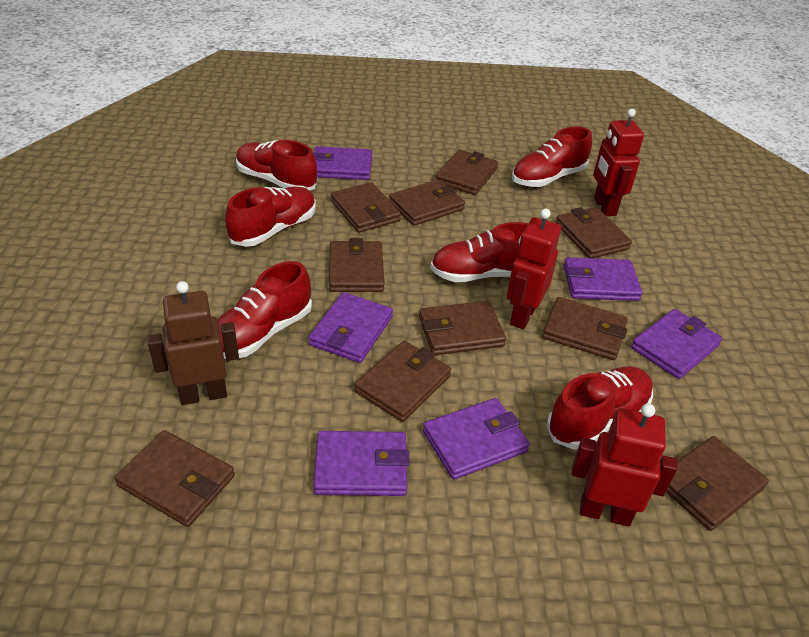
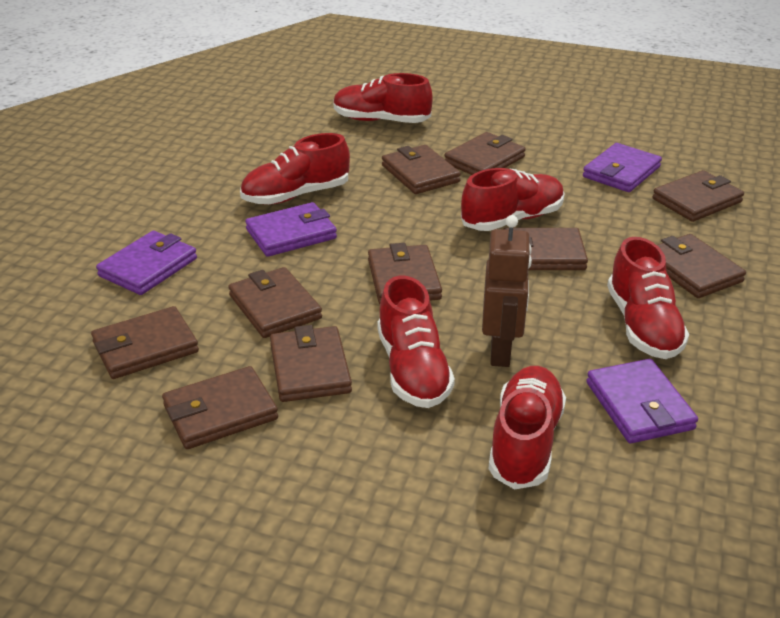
purple wallet: [308,292,393,363] [313,431,410,496] [314,146,372,180] [423,398,530,480] [564,257,642,301] [631,309,722,379] = 6 -> [96,231,197,295] [245,202,337,257] [583,143,662,192] [586,359,698,443] = 4
red robot: [507,208,561,329] [571,403,677,526] [593,109,644,216] = 3 -> none = 0

